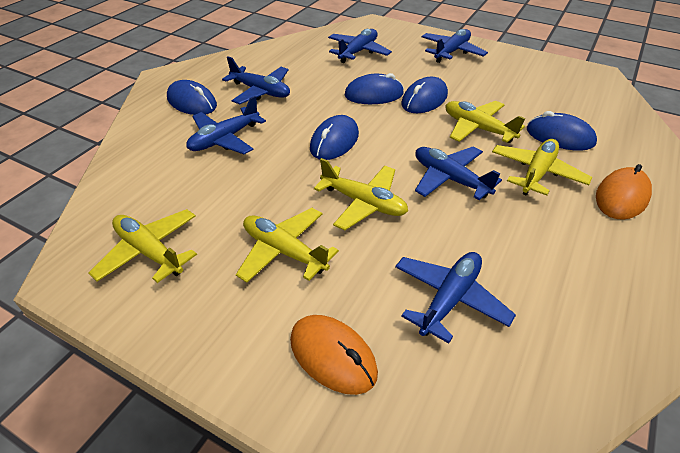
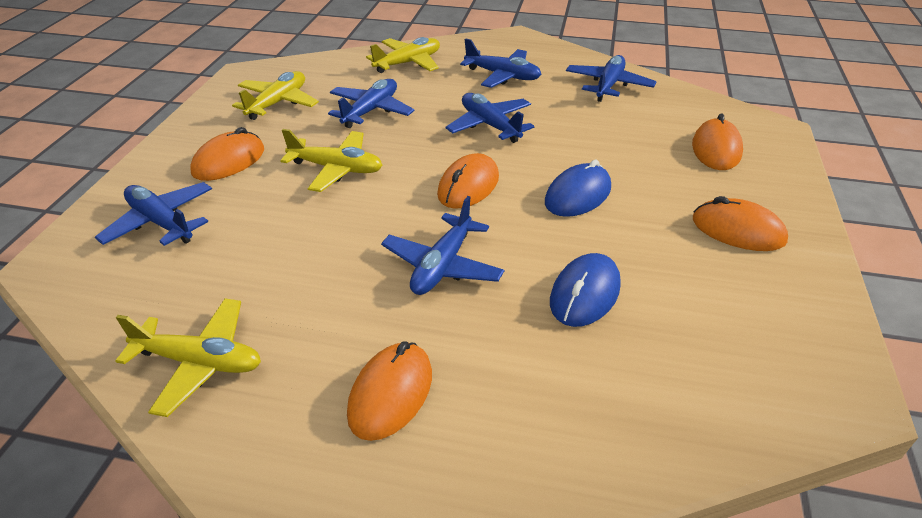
blue mouse: [167,80,217,115] [310,115,359,160] [344,73,404,104] [401,77,448,113] [527,111,597,151] = 5 -> [545,159,611,217] [550,253,621,327] = 2
orange mouse: [290,315,378,395] [596,164,652,220] = 2 -> [190,127,264,181] [347,341,432,441] [437,153,499,209] [692,113,743,170] [693,196,788,251] = 5
yellow plane: [89,209,197,283] [236,208,339,283] [314,158,408,230] [446,101,525,143] [492,139,592,196] = 5 -> [116,298,261,417] [232,71,319,120] [280,129,383,192] [366,37,440,73] = 4

